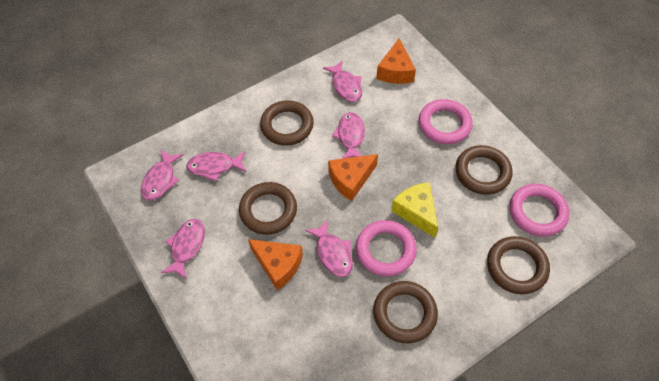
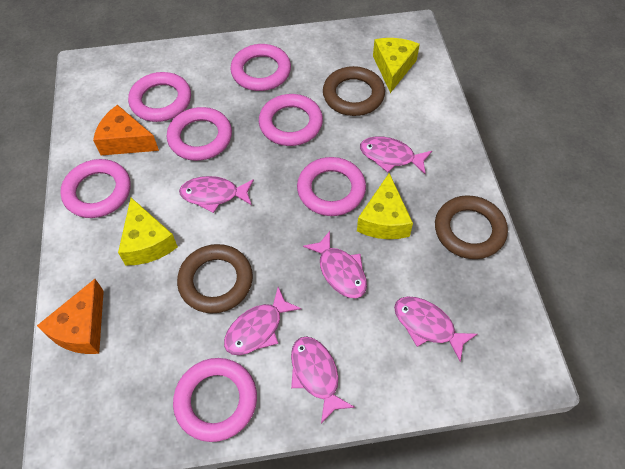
brown ring: [239,182,297,235] [260,100,314,146] [373,281,438,343] [456,145,513,195] [487,236,550,294] = 5 -> [177,244,253,313] [323,66,385,116] [435,195,508,259] = 3
orange cheese: [248,239,303,291] [328,154,378,201] [376,38,416,84] = 3 -> [37,279,104,354] [93,105,159,155] = 2
pink ring: [356,220,417,276] [419,99,473,144] [510,184,570,237] = 3 -> [60,159,131,218] [128,72,191,122] [167,107,232,161] [173,358,257,442] [230,44,291,91] [259,94,323,146] [297,157,366,216] = 7
yellow cheese: [391,182,438,238] = 1 -> [118,198,178,266] [357,173,413,239] [373,38,420,93] = 3

